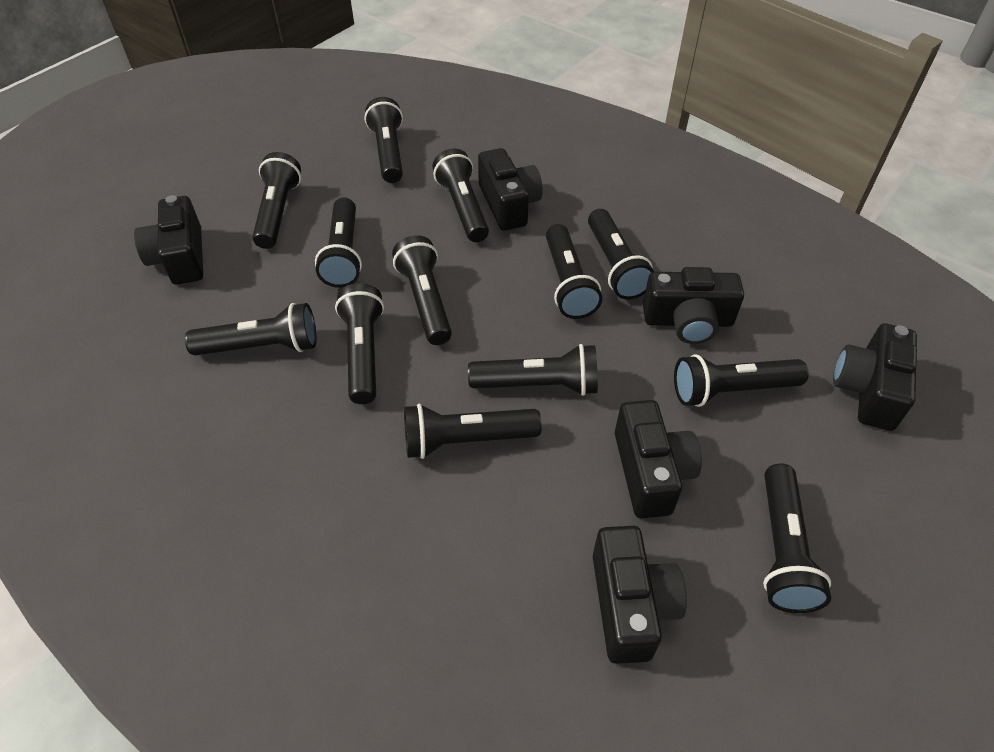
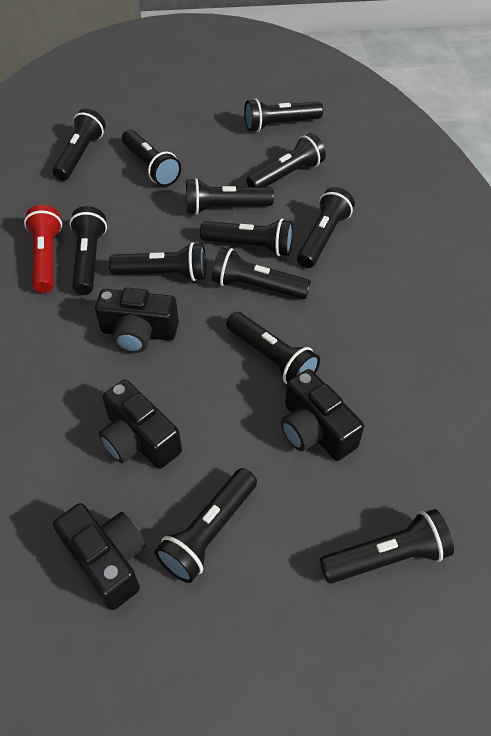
black camera: [134,195,203,285] [478,148,542,231] [593,526,687,664] [615,400,702,519] [643,267,744,344] [833,323,917,431] = 6 -> [53,503,146,610] [95,288,179,353] [99,380,182,469] [281,369,364,461] = 4
red flashlight: none = 0 -> [24,205,62,293] = 1

